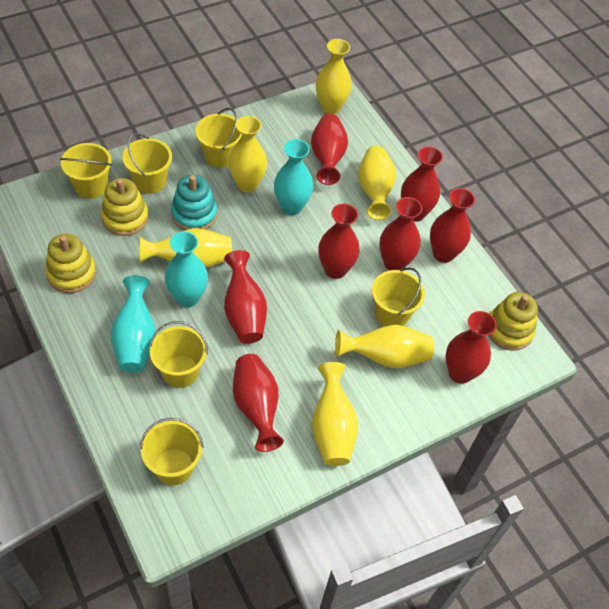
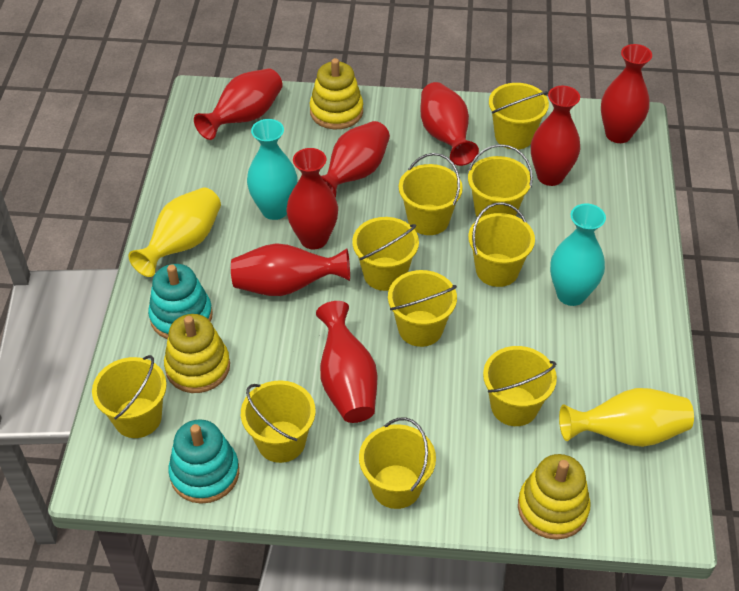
turquoise stacking toy: [171,175,217,230] = 1 -> [148,264,213,339] [168,419,239,504] = 2
turquoise vase: [111,275,156,373] [165,231,208,307] [274,139,313,215] = 3 -> [247,119,298,220] [550,204,606,306] = 2
yellow bucket: [60,143,112,199] [122,133,172,194] [140,418,204,485] [149,321,208,388] [196,108,242,168] [372,267,425,326] = 6 -> [92,355,167,438] [241,380,316,463] [352,217,419,291] [359,417,436,509] [388,270,457,347] [399,153,463,235] [468,144,533,218] [468,202,535,287] [483,346,557,426] [489,83,549,150] = 10
yellow vase: [139,228,232,268] [228,116,267,192] [312,362,358,466] [316,39,352,114] [335,325,434,368] [358,146,396,220] = 6 -> [128,188,221,277] [559,388,694,447] = 2

